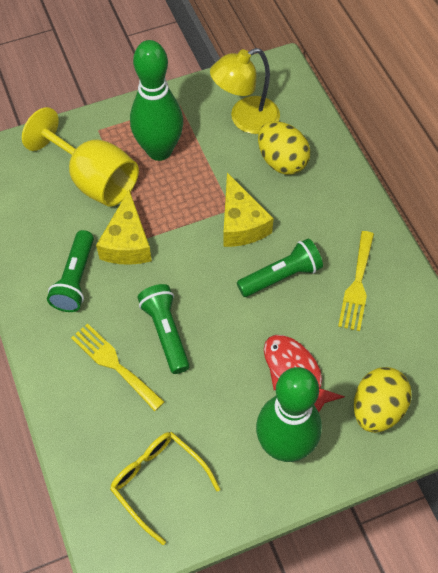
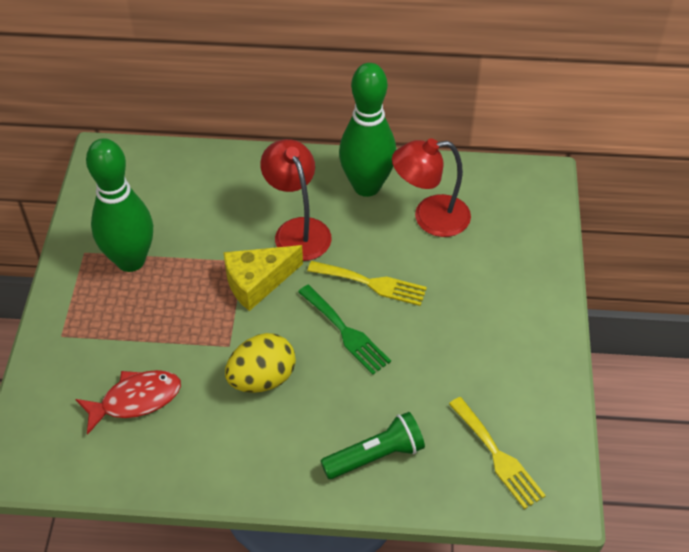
green flashlight: [47,230,94,312] [137,284,190,374] [237,238,323,297] = 3 -> [321,412,425,479] = 1
green fork: none = 0 -> [298,285,391,375] = 1
red lamp: none = 0 -> [260,139,332,261] [392,138,471,237] = 2
yellow cheese: [96,190,152,265] [223,173,274,247] = 2 -> [223,245,303,311] = 1
yellow egg: [258,121,310,175] [354,367,412,433] = 2 -> [225,333,296,393] = 1
yellow glasses: [110,432,220,545] = 1 -> none = 0
yellow goblet: [22,107,139,207] = 1 -> none = 0
yellow lamp: [210,48,280,134] = 1 -> none = 0

